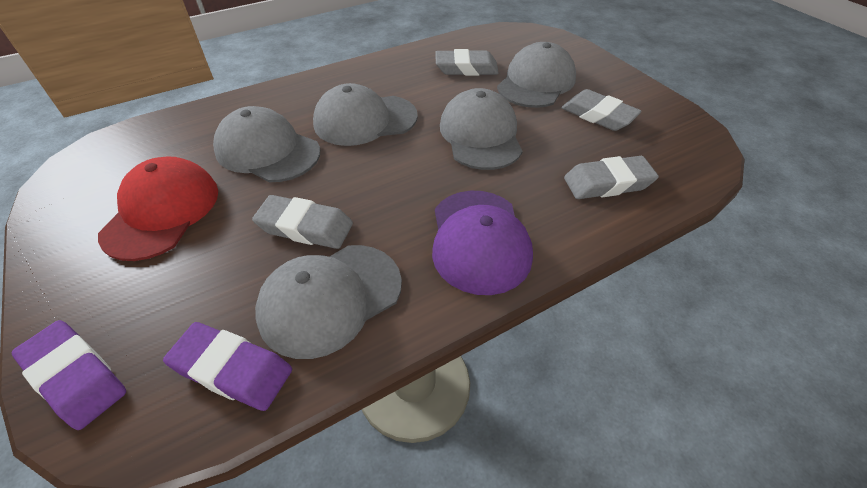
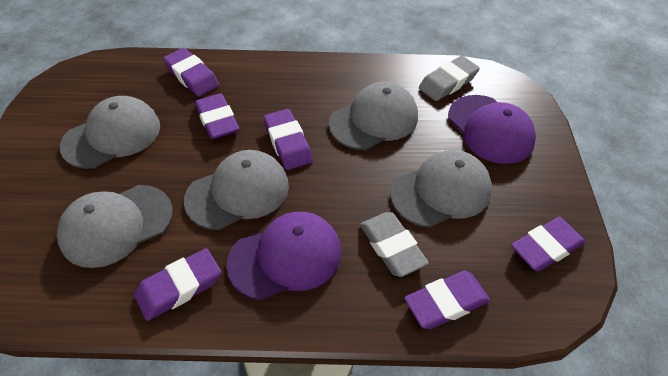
grey eraser: [252,195,353,249] [436,49,499,76] [561,89,642,131] [564,156,659,199] = 4 -> [360,212,429,277] [419,56,480,101] = 2
purple cap: [432,191,533,295] = 1 -> [226,212,341,300] [448,95,536,164] = 2
purple eraser: [12,320,126,430] [163,322,292,411] = 2 -> [134,248,221,321] [163,48,219,97] [195,93,239,139] [263,109,313,170] [404,271,490,329] [511,217,585,271] = 6
red cap: [98,157,218,261] = 1 -> none = 0

